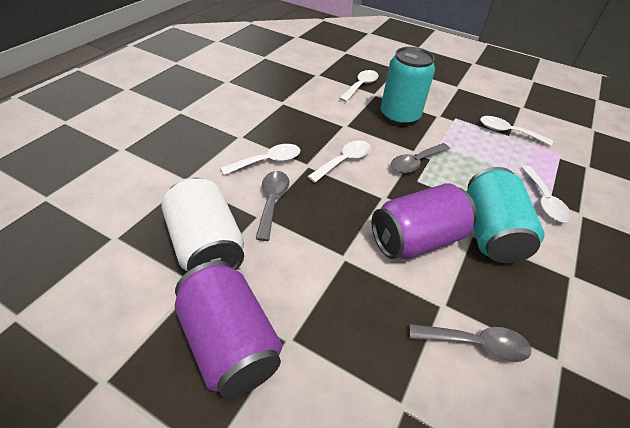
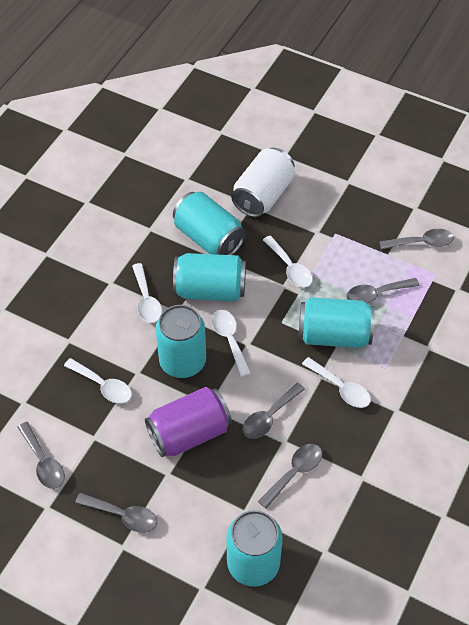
grey spoon: [256,171,289,241] [391,143,450,173] [410,324,531,362] = 3 -> [18,422,65,489] [75,493,158,533] [242,383,305,439] [258,444,322,509] [346,278,419,304] [379,229,454,250] = 6
purple can: [175,261,282,398] [372,183,477,259] = 2 -> [145,387,232,457] = 1
turquoise can: [381,47,435,126] [467,167,544,263] = 2 -> [155,305,206,378] [173,192,246,255] [173,253,246,301] [226,510,282,587] [299,297,374,348] = 5

